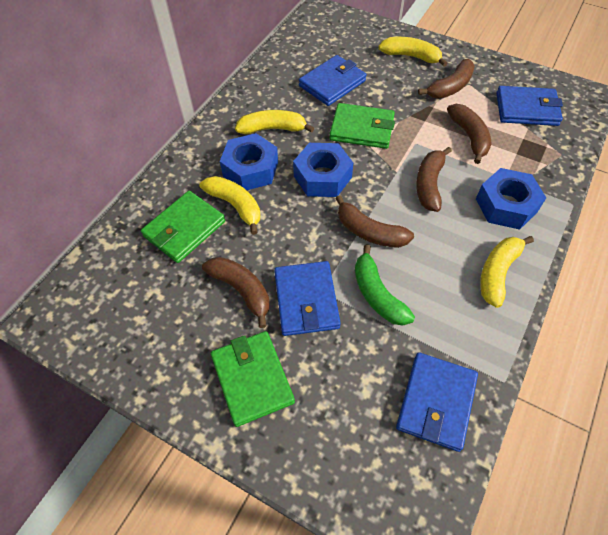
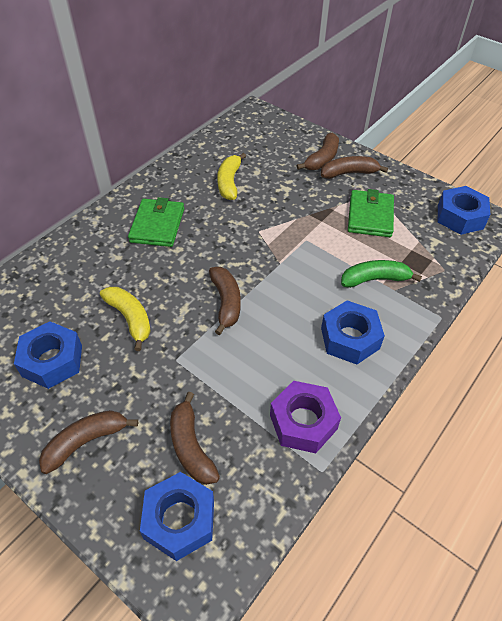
blue nut: [220,133,278,190] [293,143,353,197] [476,168,546,230] = 3 -> [14,321,82,389] [140,472,214,561] [321,300,385,365] [438,186,491,235] = 4
blue wallet: [274,261,341,336] [299,55,367,106] [396,352,478,452] [496,86,563,126] = 4 -> none = 0
green wallet: [141,191,225,263] [211,331,295,427] [329,103,395,149] = 3 -> [128,197,184,247] [348,189,394,237] = 2
purple nut: none = 0 -> [270,381,341,453] = 1
yellow banana: [199,176,260,235] [235,110,314,134] [378,37,447,67] [480,236,534,308] = 4 -> [100,287,151,351] [217,153,246,200] = 2

